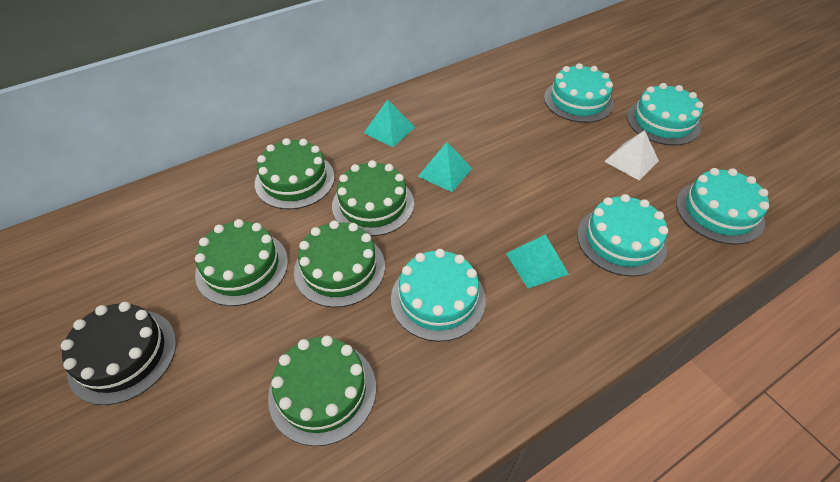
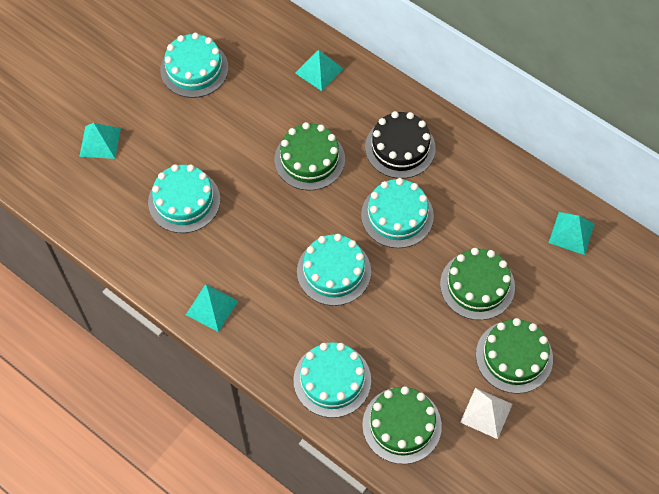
green cake: [195,219,288,306] [255,138,335,209] [268,336,376,446] [294,220,385,308] [332,160,414,236] = 5 -> [274,122,345,191] [362,386,442,464] [440,248,515,320] [476,318,553,394] = 4
turquoise pyramid: [364,100,415,147] [418,142,472,192] [506,234,569,288] = 3 -> [79,123,121,159] [186,284,238,332] [295,50,343,91] [549,212,595,255] = 4

